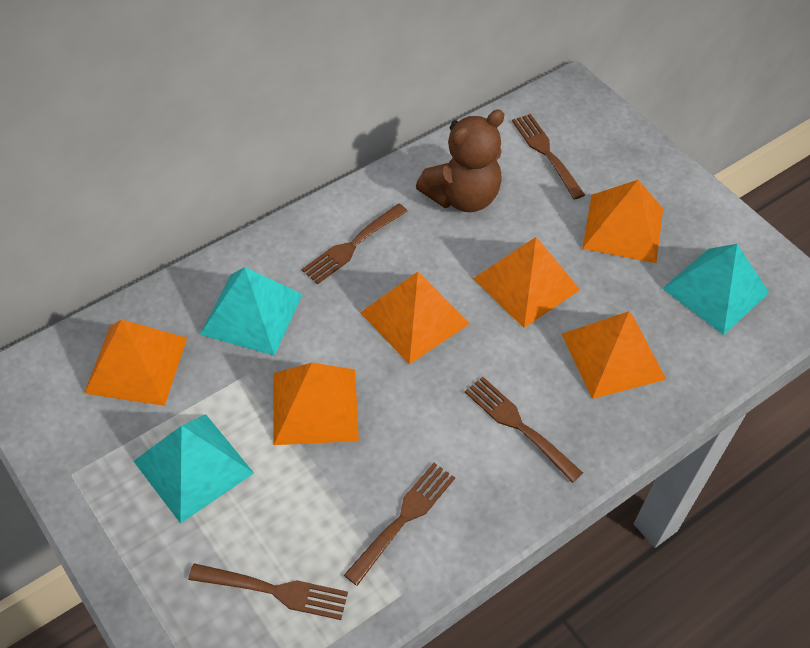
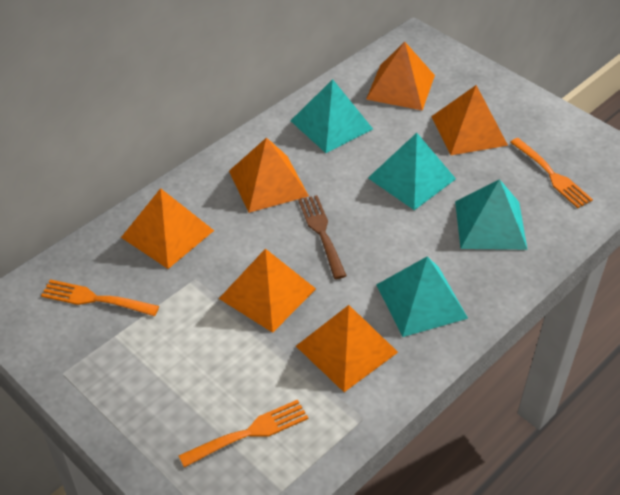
brown fork: [188,563,348,620] [302,204,408,284] [344,463,455,586] [465,377,583,483] [512,114,585,200] = 5 -> [298,195,347,279] = 1
brown teddy bear: [416,110,504,212] = 1 -> none = 0
orange fork: none = 0 -> [41,279,159,316] [179,400,308,468] [510,138,593,208] = 3
turquoise pyramid: [134,414,254,524] [200,267,302,356] [662,244,769,335] = 3 -> [291,79,373,153] [368,133,456,210] [376,256,468,337] [455,179,527,250] = 4

